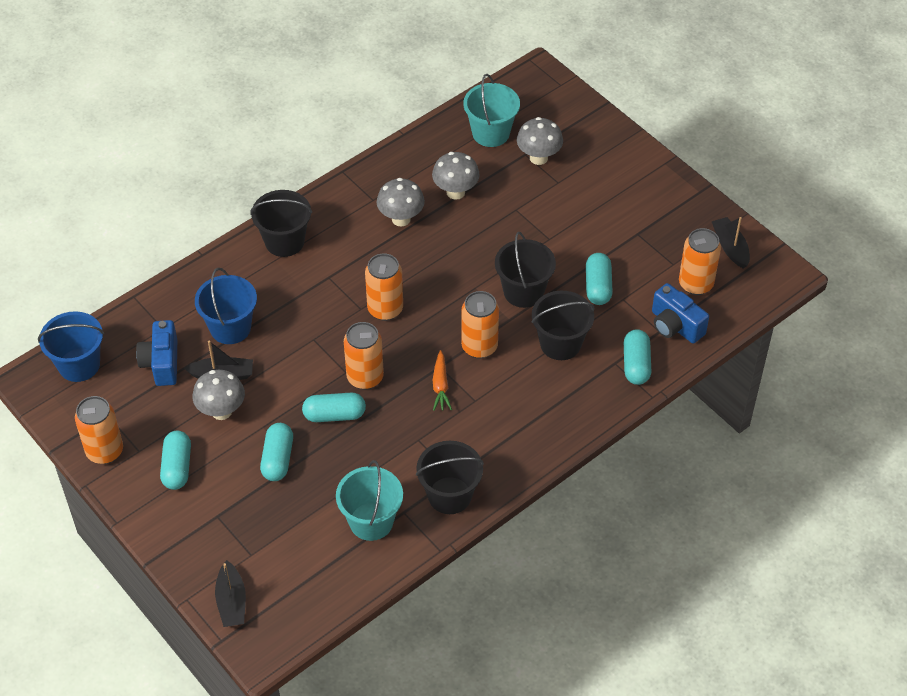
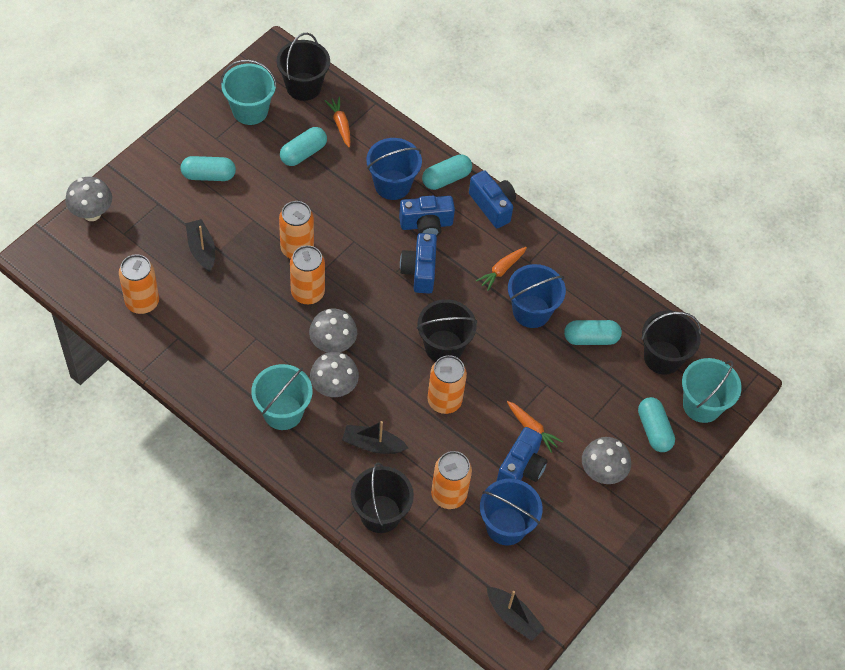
blue bucket: [38,311,104,382] [195,268,257,344] = 2 -> [366,138,422,200] [480,479,543,545] [508,264,566,328] = 3
blue camera: [136,320,177,386] [652,283,709,343] = 2 -> [399,196,455,237] [400,233,437,294] [469,170,516,228] [497,427,548,482] = 4
orange carrot: [433,350,452,411] = 1 -> [325,97,350,147] [476,247,527,291] [507,401,563,453] = 3
turquoise bucket: [336,460,403,541] [463,74,520,147] = 2 -> [221,59,277,125] [251,364,313,430] [682,358,742,423] = 3

